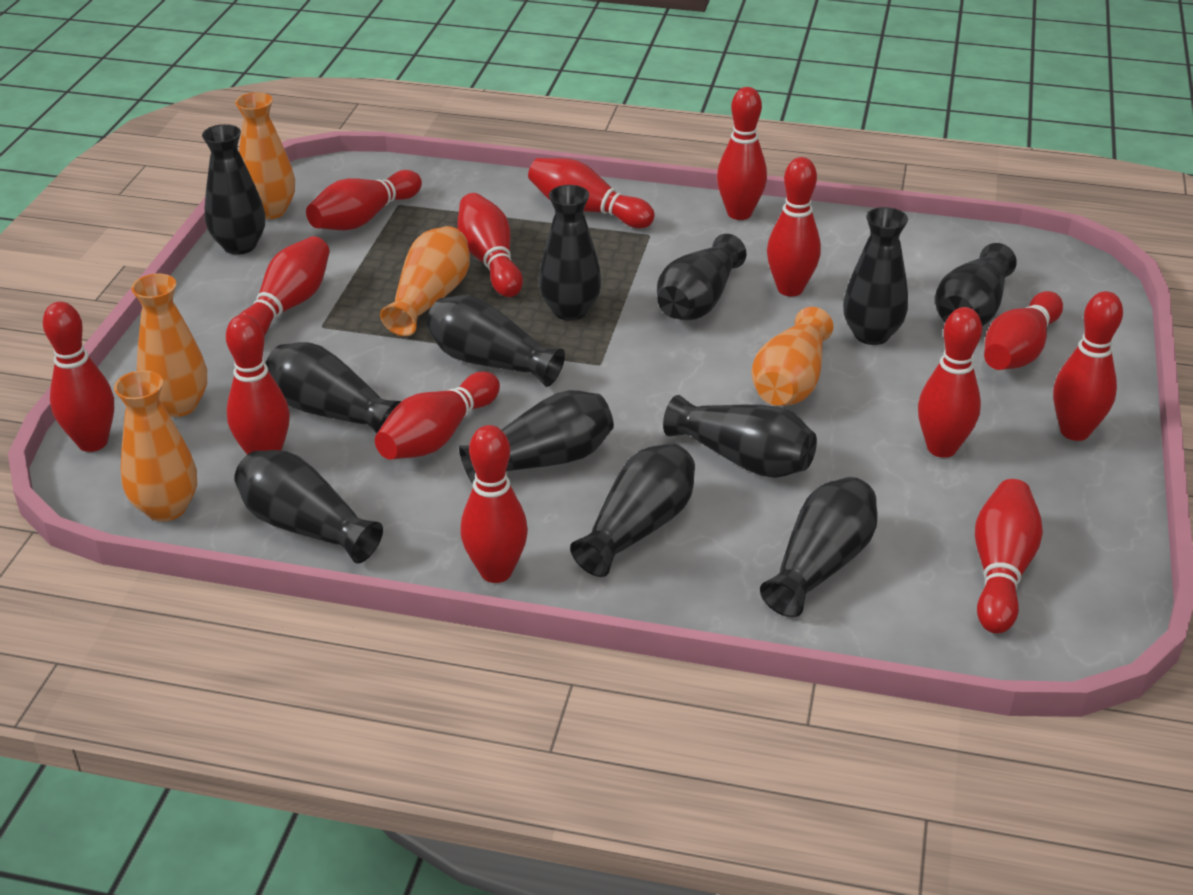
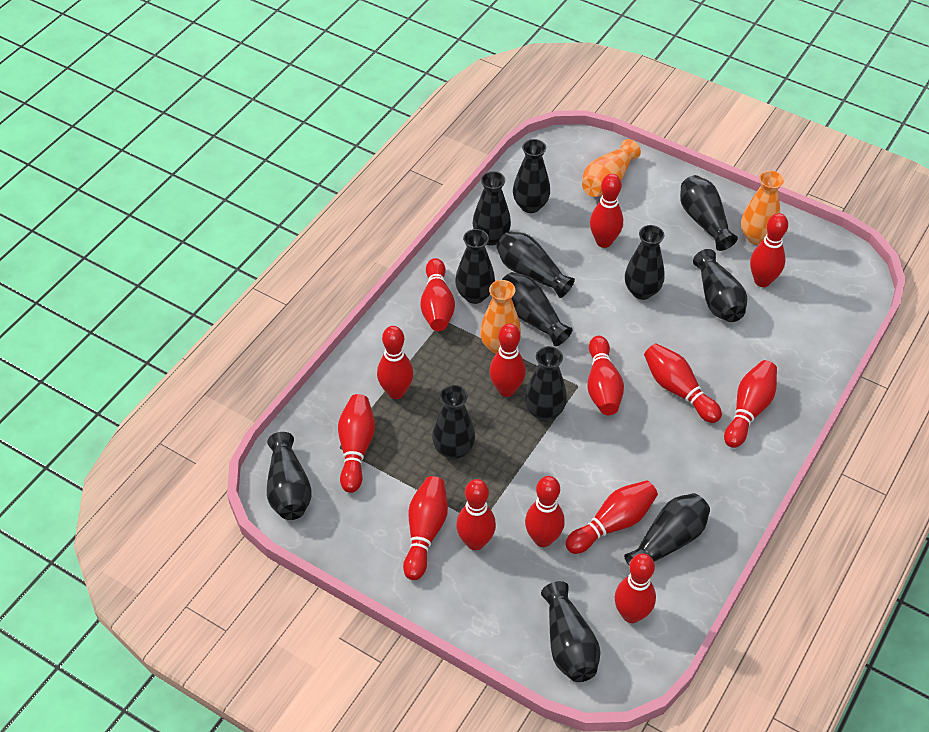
black vase: [202,124,265,255] [234,450,383,563] [265,342,402,434] [426,295,565,387] [459,390,614,484] [539,185,601,321] [570,443,695,577] [657,234,746,320] [663,395,817,478] [760,477,878,617] [843,207,908,345] [935,243,1017,326] = 12 -> [267,432,311,520] [432,385,475,460] [455,229,495,304] [473,171,511,246] [496,231,575,298] [502,272,573,346] [513,139,550,213] [525,346,567,421] [541,581,601,682] [624,493,710,565] [625,225,665,300] [680,175,738,251] [693,249,747,322] = 13
orange vase: [114,370,197,522] [131,274,207,417] [235,92,295,219] [380,226,470,336] [751,307,833,406] = 5 -> [480,280,521,354] [582,139,641,197] [741,171,784,245] = 3

